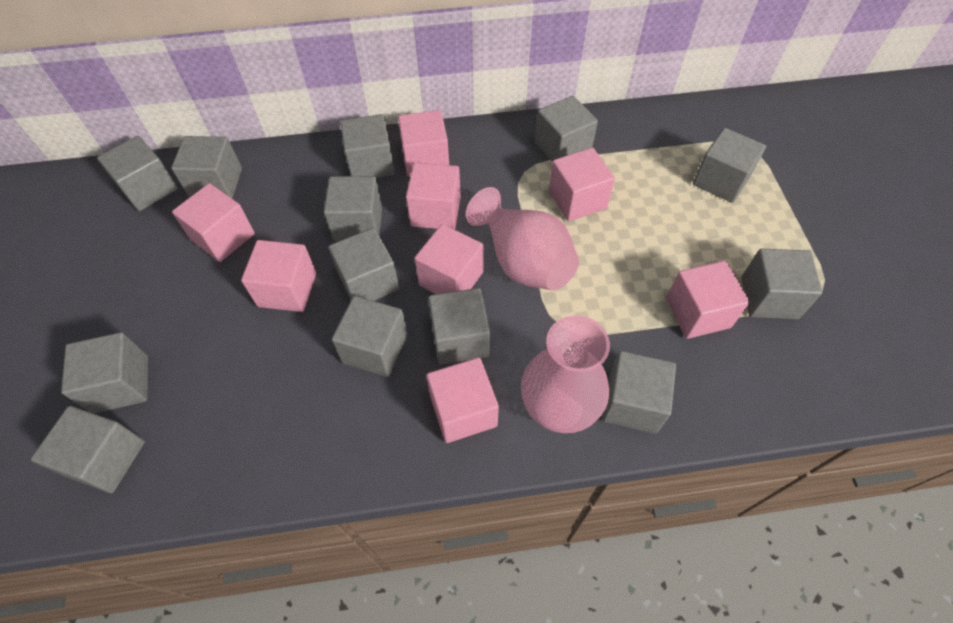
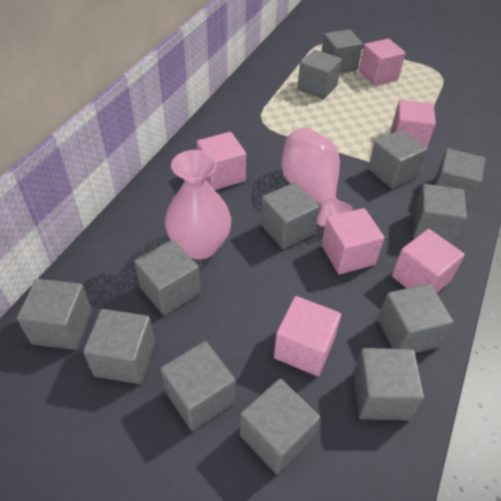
pink cube: [172,183,255,262] [241,240,316,312] [398,110,449,177] [406,163,461,230] [414,224,483,294] [426,358,499,443] [549,148,615,221] [666,261,750,339] = 8 -> [197,132,246,190] [274,296,341,376] [321,208,384,274] [359,39,406,85] [391,100,436,148] [392,229,465,293] = 6

